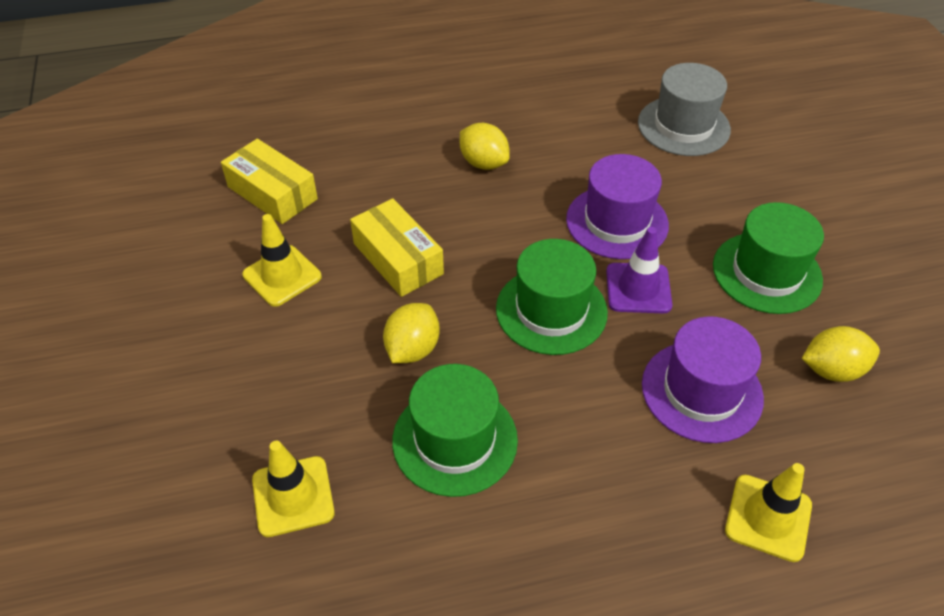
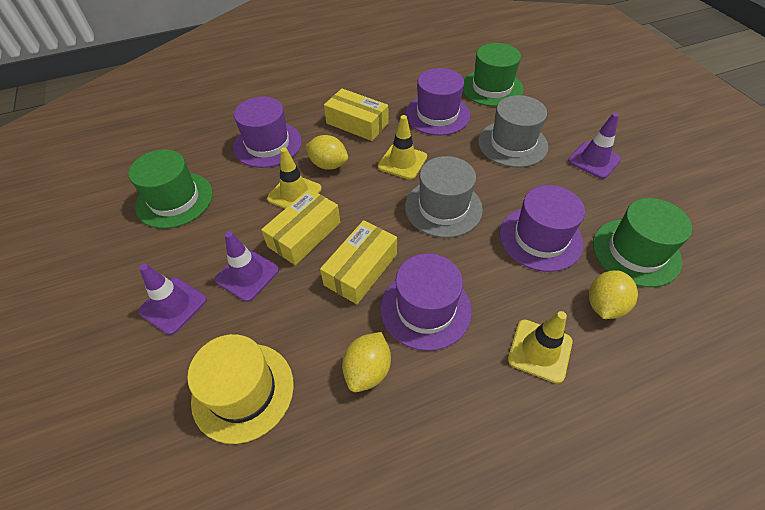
grey hat: [638,63,731,156] = 1 -> [405,156,483,238] [478,95,548,168] = 2
purple hat: [566,154,669,259] [642,316,764,443] = 2 -> [233,97,302,168] [380,253,472,351] [405,68,470,136] [499,185,585,272] = 4
purple traffic cone: [606,227,672,313] = 1 -> [138,264,207,335] [215,231,279,302] [568,113,621,179] = 3
yellow box: [221,139,318,224] [350,198,444,297] = 2 -> [261,188,340,265] [320,220,397,304] [324,89,388,141] = 3
yellow hat: none = 0 -> [187,334,294,444] = 1

